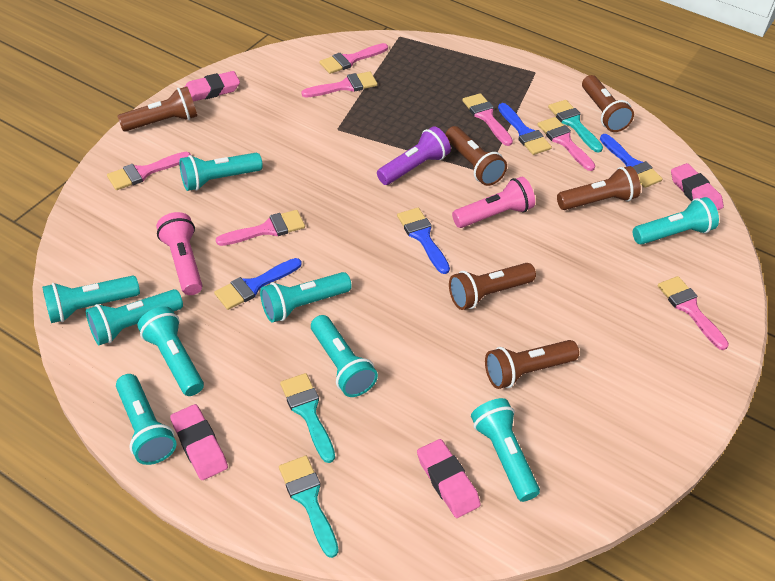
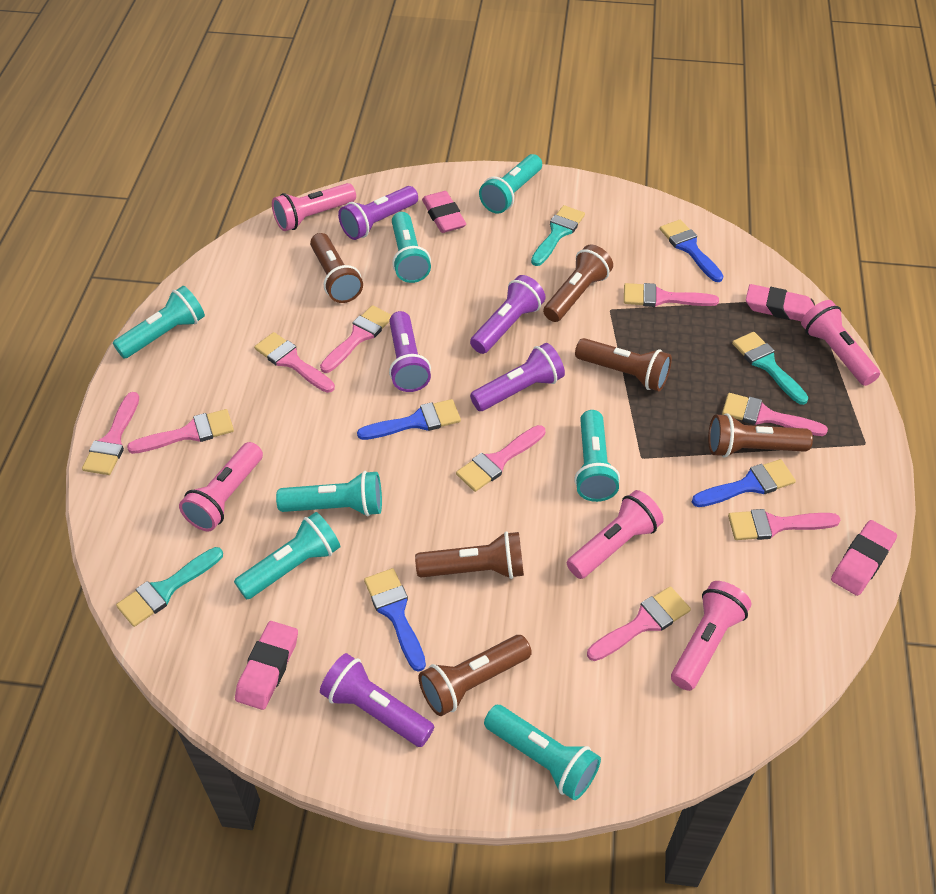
pink brush: [107,152,191,190] [216,210,305,246] [301,71,378,97] [319,43,388,74] [462,93,513,146] [537,117,596,171] [658,276,729,350] = 7 -> [82,392,139,475] [127,409,234,454] [254,332,335,393] [320,305,392,373] [456,425,545,492] [587,586,691,661] [624,283,719,307] [722,393,828,436] [728,509,841,540] = 9
pink flashlight: [156,212,202,295] [452,177,535,228] = 2 -> [179,442,263,531] [272,183,356,231] [567,490,664,579] [671,581,752,691] [801,300,880,386] = 5
purple flashlight: [377,126,451,185] = 1 -> [320,653,434,747] [338,186,418,240] [389,311,431,392] [470,275,546,354] [470,343,565,411] = 5
turquoise flashlight: [42,275,140,323] [86,289,183,345] [116,374,177,465] [137,306,204,396] [179,153,263,191] [260,272,352,323] [311,315,378,397] [471,398,540,502] [633,197,719,245] = 9 -> [113,286,205,358] [234,512,340,599] [276,471,382,517] [392,212,431,283] [479,154,542,214] [484,705,601,800] [574,410,620,502] = 7

